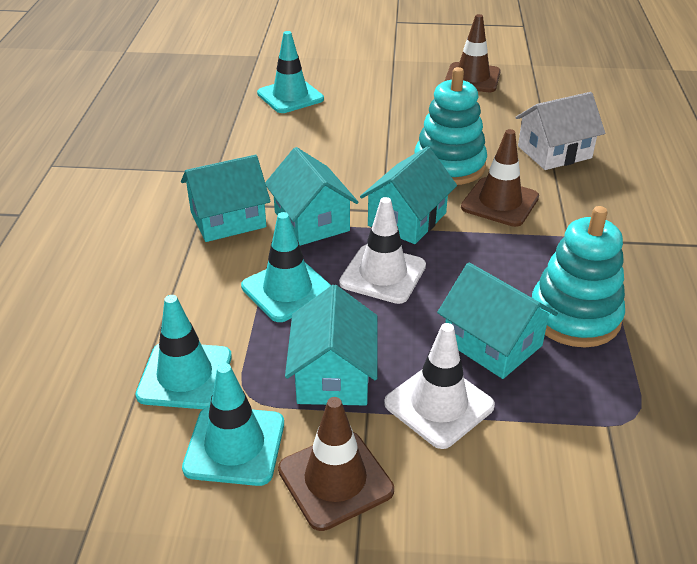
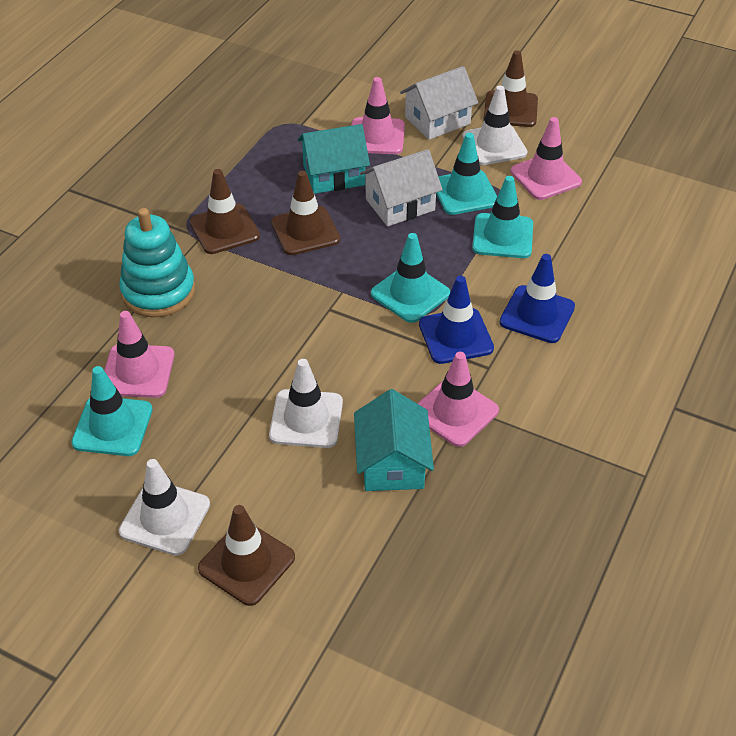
blue traffic cone: none = 0 -> [419,276,494,364] [500,254,575,343] = 2
brown traffic cone: [278,397,394,531] [445,14,501,92] [461,129,539,227] = 3 -> [190,169,260,254] [198,505,295,606] [271,171,340,255] [484,50,538,127] = 4
pink traffic cone: none = 0 -> [104,311,175,398] [351,77,405,154] [417,352,499,447] [511,117,582,200] = 4
turquoise house: [181,155,271,242] [265,147,359,246] [285,285,378,406] [360,146,457,244] [437,263,558,379] = 5 -> [298,124,370,194] [354,389,434,491] = 2
turquoise stacking toy: [414,67,487,185] [532,206,625,347] = 2 -> [119,208,195,317] = 1
white house: [515,92,605,170] = 1 -> [360,149,443,227] [400,66,478,140] = 2
white traffic cone: [339,197,426,304] [384,323,495,449] = 2 -> [119,459,210,556] [269,359,343,448] [462,85,528,165] = 3

